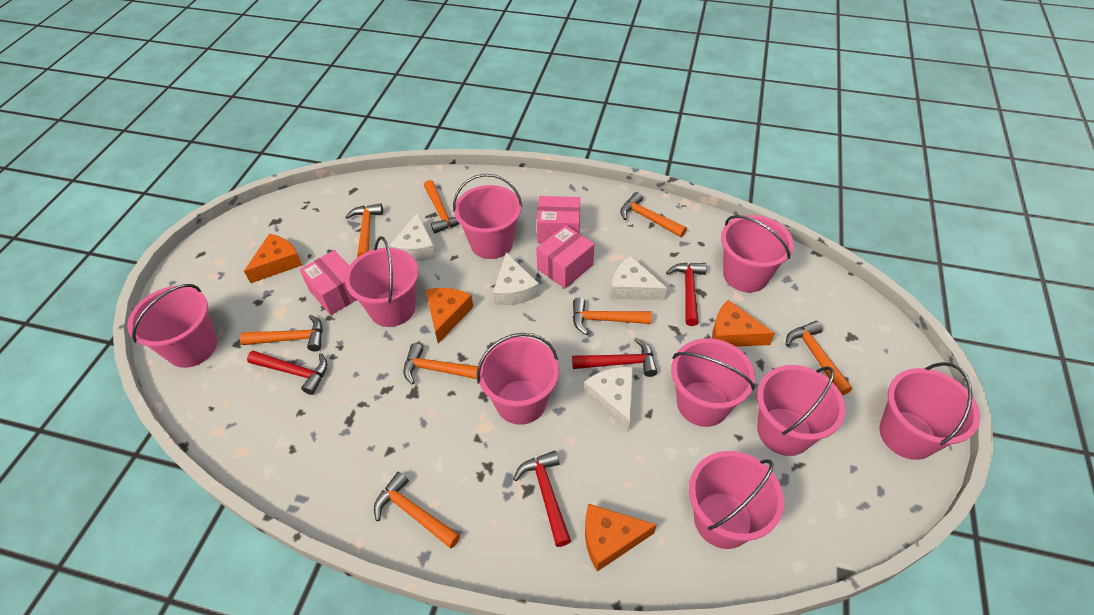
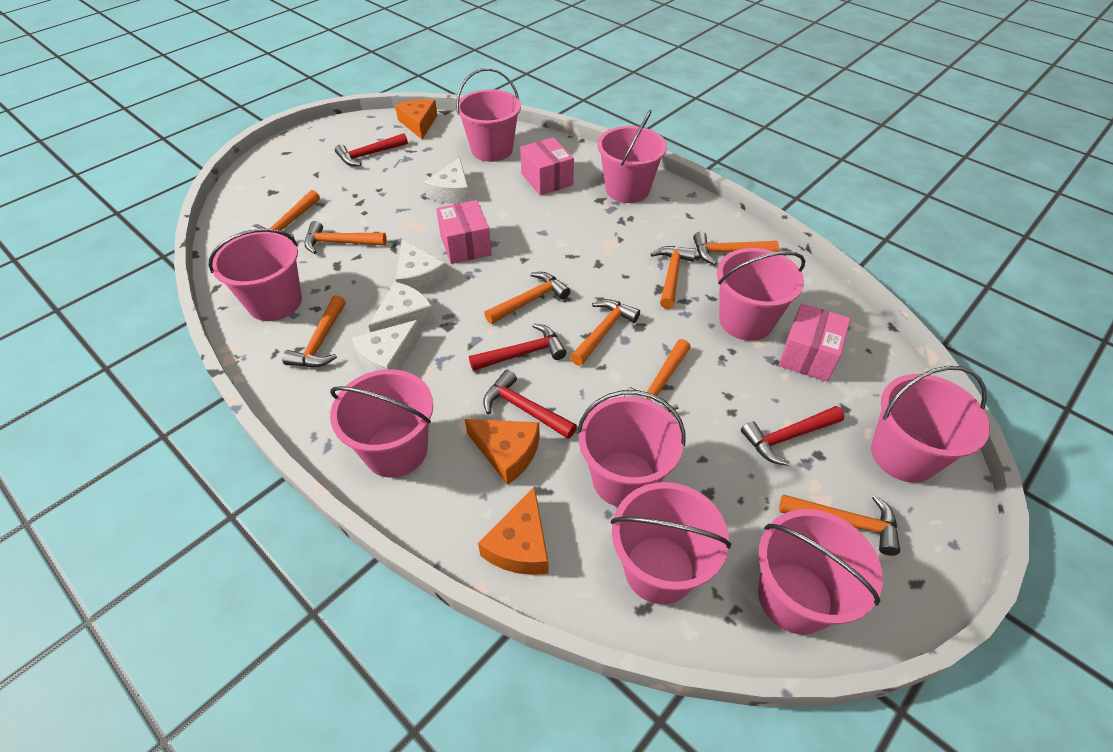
orange cheese: [244,234,302,283] [426,288,473,344] [585,504,657,571] [712,300,775,347] = 4 -> [395,99,437,140] [465,419,540,485] [478,486,549,575] = 3
orange hammer: [240,315,323,351] [345,203,383,257] [374,472,460,549] [403,343,478,385] [424,180,459,233] [573,298,652,335] [620,192,687,237] [786,321,852,395] = 8 -> [251,190,320,238] [282,295,346,367] [304,221,387,254] [484,272,570,324] [570,299,640,366] [624,339,691,412] [651,246,696,309] [693,231,779,265] [779,494,900,556] = 9

